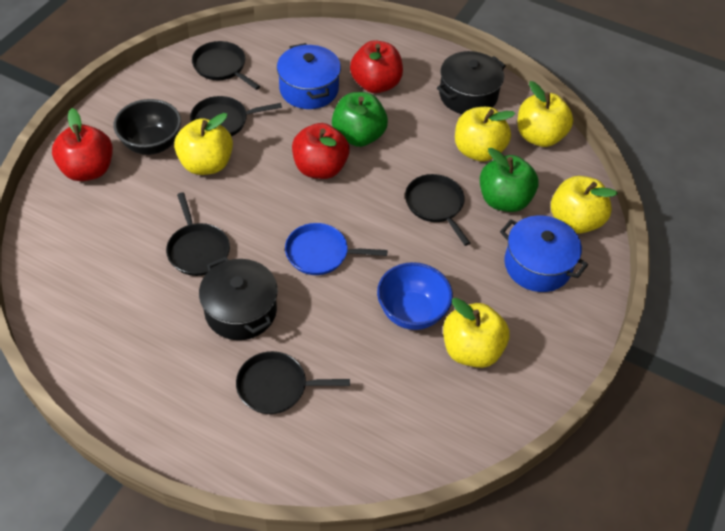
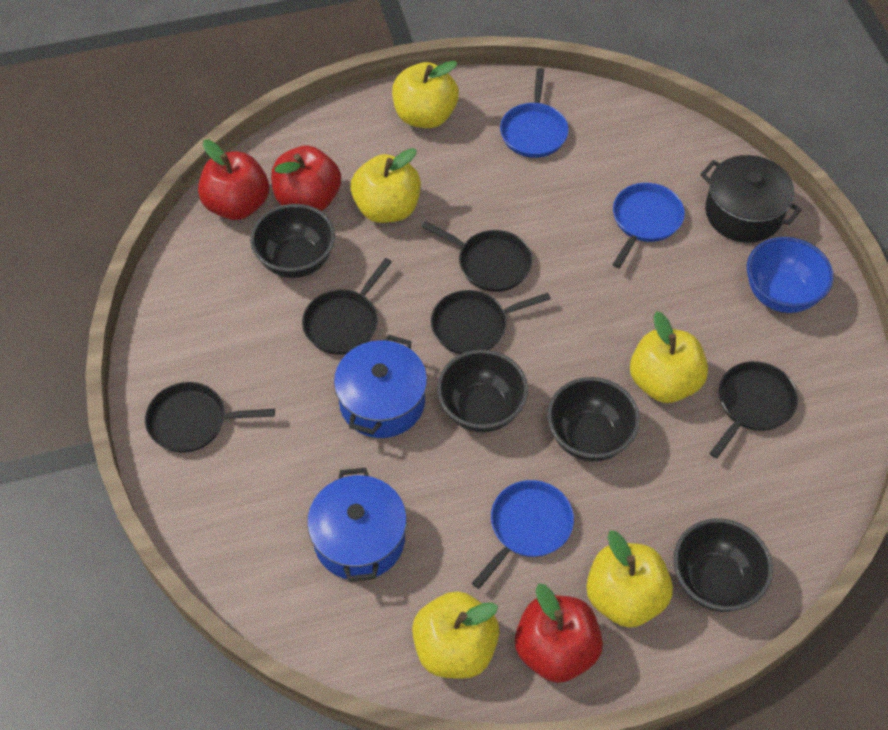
black bowl: [114,99,181,155] = 1 -> [250,204,335,278] [437,350,528,432] [547,377,640,461] [673,518,773,612] = 4
black pot: [199,257,278,340] [437,51,506,114] = 2 -> [700,155,801,243] = 1
blue pan: [285,223,388,275] = 1 -> [472,480,574,589] [500,68,569,158] [613,183,685,268] = 3
green apple: [332,92,388,147] [480,148,539,212] = 2 -> none = 0

